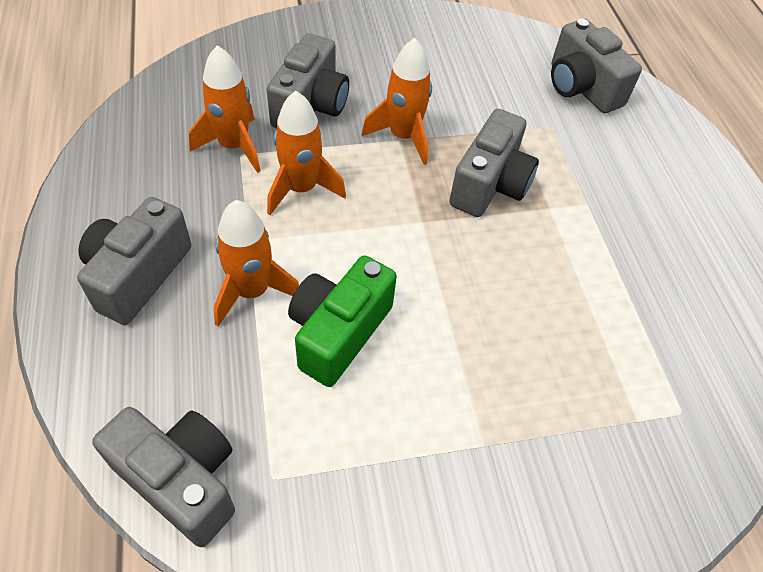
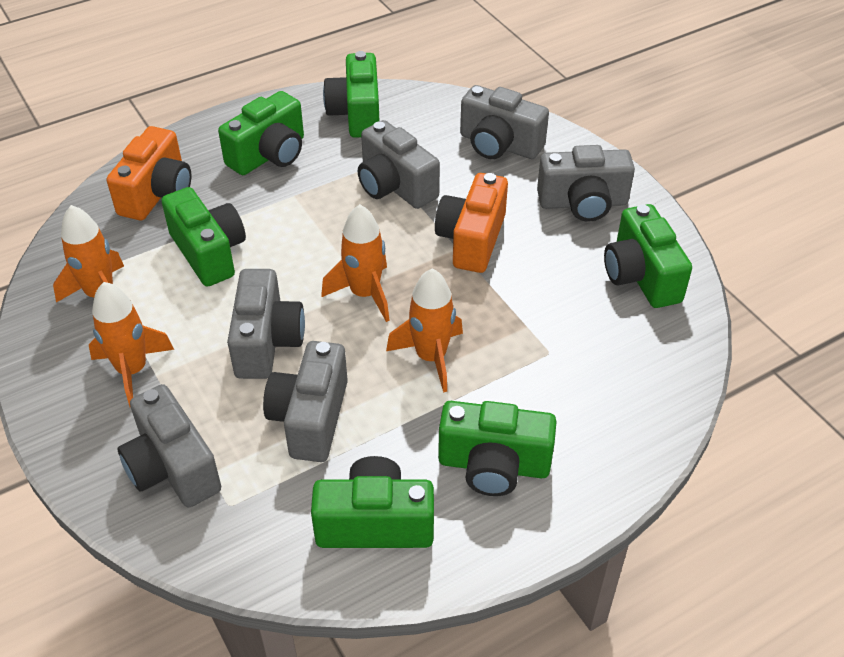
green camera: [288,256,397,387] = 1 -> [162,187,246,287] [218,91,304,175] [311,456,434,548] [323,51,379,138] [438,401,557,496] [604,204,692,308] = 6
grey camera: [77,197,191,325] [92,407,235,547] [267,33,349,128] [449,109,539,217] [551,19,642,113] = 5 -> [118,384,221,507] [227,269,305,379] [263,341,348,462] [358,120,440,209] [460,85,549,159] [537,145,635,222] = 6
orange camera: none = 0 -> [107,126,191,220] [435,173,508,273] = 2

